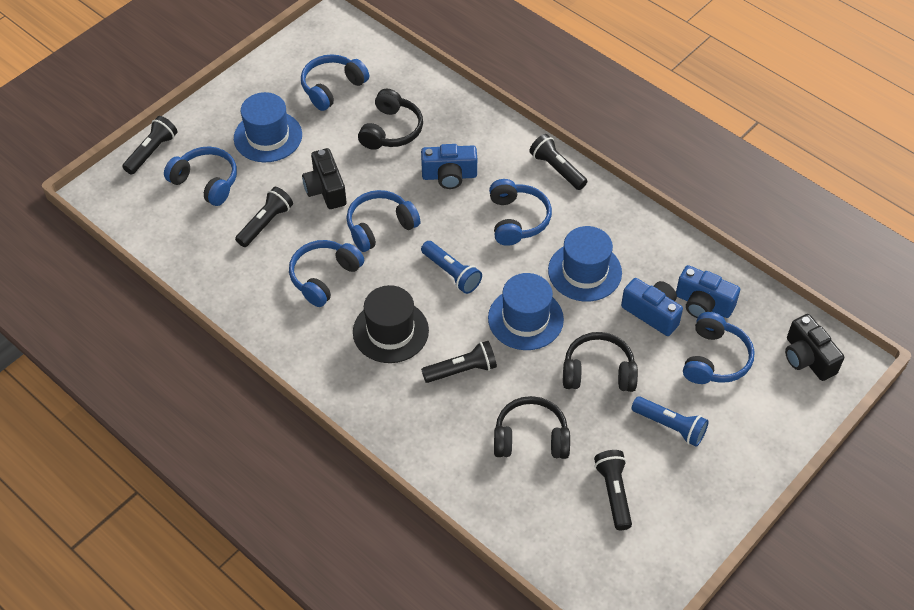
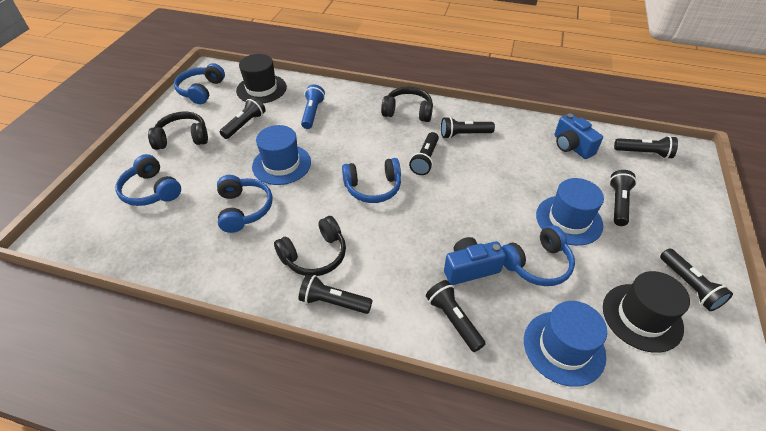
black camera: [302,148,347,209] [785,314,844,381] = 2 -> none = 0
black flashlight: [122,116,178,175] [235,187,293,247] [421,341,497,383] [529,134,587,190] [594,450,632,530] = 5 -> [220,97,266,139] [299,274,373,314] [409,132,439,175] [426,280,486,352] [441,116,495,139] [609,170,637,226] [614,136,678,159] [660,248,733,311] = 8
black hat: [353,285,429,363] = 1 -> [236,54,287,103] [603,271,690,353] = 2
blue camera: [421,144,477,189] [621,278,683,336] [676,265,740,318] = 3 -> [444,237,506,285] [554,113,603,159] = 2
blue flashlight: [421,241,482,294] [631,396,709,447] = 2 -> [301,84,325,129] = 1
blue headphones: [164,146,237,206] [289,240,364,307] [301,54,369,111] [347,190,421,252] [489,179,552,246] [683,312,755,384] = 6 -> [115,154,181,206] [174,63,225,104] [217,175,273,233] [342,158,401,203] [502,225,575,286] = 5

